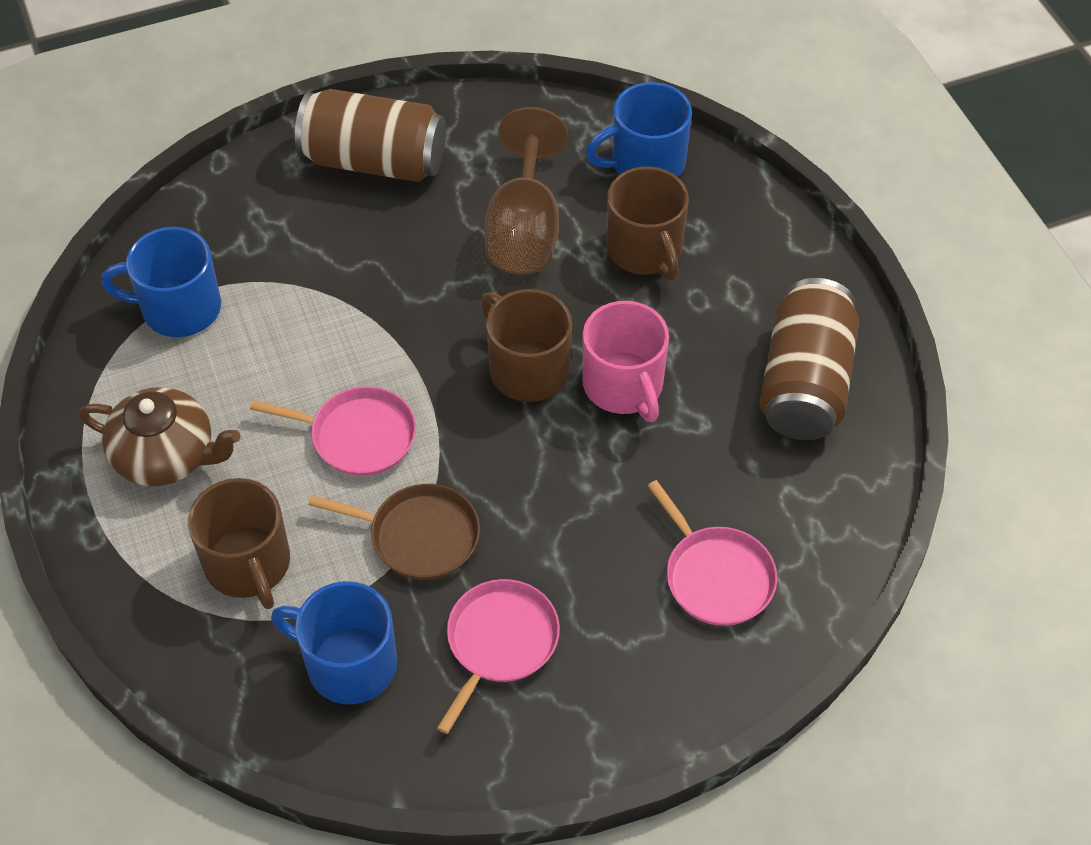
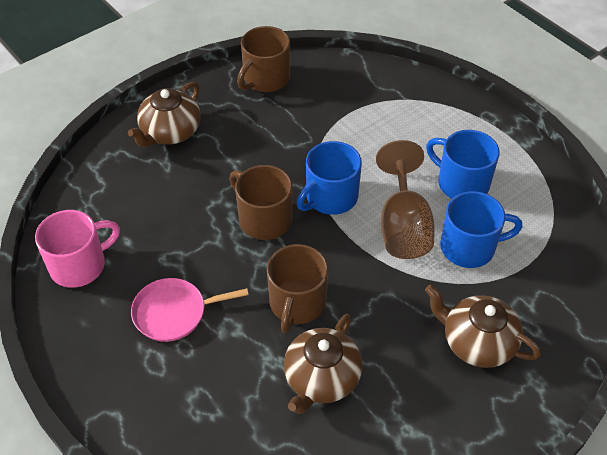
brown can: [295,89,446,182] [759,278,859,440] = 2 -> none = 0
brown pan: [308,484,480,580] = 1 -> none = 0
brown teapot: [79,387,241,486] = 1 -> [128,82,201,147] [284,314,363,414] [425,285,541,368] = 3
pink pan: [250,386,416,476] [437,579,560,734] [647,480,777,626] = 3 -> [131,278,249,342] = 1

